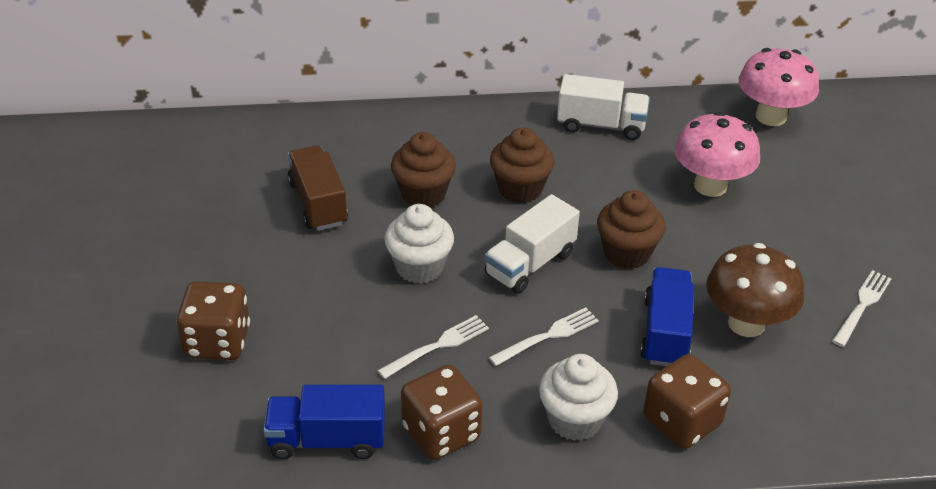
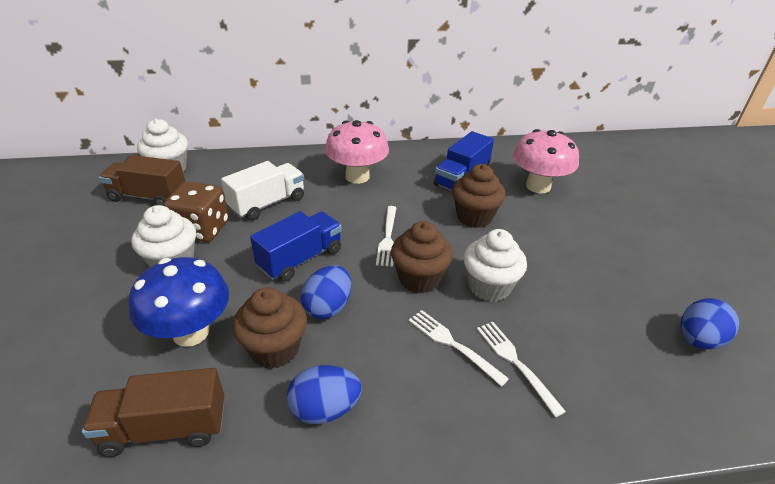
blue egg: none = 0 -> [287,365,362,424] [301,265,351,319] [681,298,739,350] = 3
blue mushroom: none = 0 -> [129,257,229,347] = 1
brown dice: [176,281,250,360] [401,365,482,460] [643,354,731,449] = 3 -> [164,181,228,242] = 1
brown mushroom: [706,243,804,337] = 1 -> none = 0
brown truck: [287,145,348,231] = 1 -> [82,368,224,457] [99,155,185,206] = 2
white cupcake: [384,204,454,284] [539,354,618,441] = 2 -> [131,205,196,267] [137,119,188,173] [464,229,527,302] = 3
white truck: [484,194,580,294] [557,74,650,140] = 2 -> [221,161,304,220] = 1

